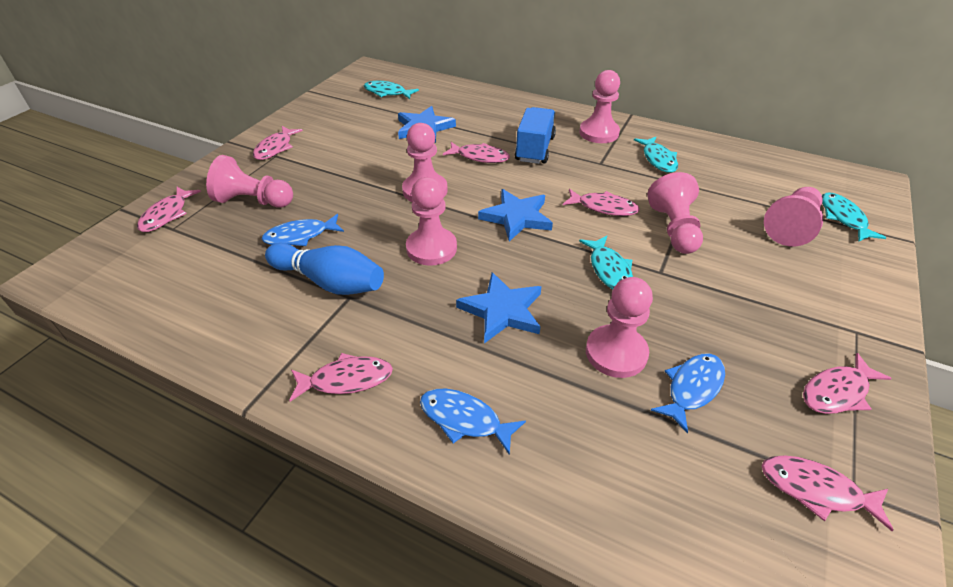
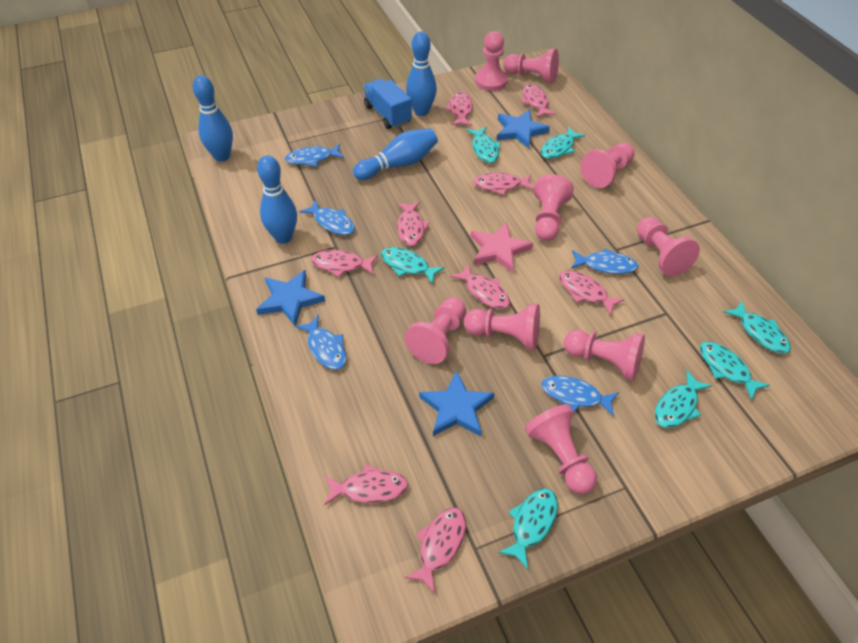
blue bowling pin: [265,243,384,295] = 1 -> [193,75,233,162] [257,155,297,244] [353,128,438,180] [406,32,437,116] = 4
blue fish: [262,214,344,246] [420,389,526,455] [651,353,725,434] = 3 -> [285,144,344,167] [295,315,346,370] [300,200,355,235] [541,375,619,416] [571,248,638,274] = 5
pink fish: [137,187,201,232] [253,126,303,160] [289,353,393,402] [443,142,510,163] [563,189,640,216] [761,456,893,531] [803,353,892,414] = 7 -> [311,250,378,277] [324,464,408,505] [397,202,430,246] [405,507,466,593] [445,92,473,126] [450,265,510,309] [473,173,534,195] [522,84,556,118] [559,271,625,315] = 9
pink pawn: [206,155,293,208] [402,123,448,202] [406,177,457,266] [579,70,620,143] [586,277,653,378] [647,172,703,254] [764,187,823,246] = 7 -> [405,298,466,364] [464,303,540,350] [475,31,508,91] [503,49,559,84] [525,404,597,494] [533,174,574,241] [564,330,645,381] [580,143,635,188] [637,217,700,276] = 9
pink star: none = 0 -> [471,222,533,273] = 1
turquoise fish: [364,81,419,99] [579,236,633,290] [634,137,678,173] [822,192,886,242] = 4 -> [381,247,445,284] [467,127,501,163] [498,488,558,569] [541,127,585,159] [655,371,712,428] [700,341,770,400] [724,301,791,354] = 7

